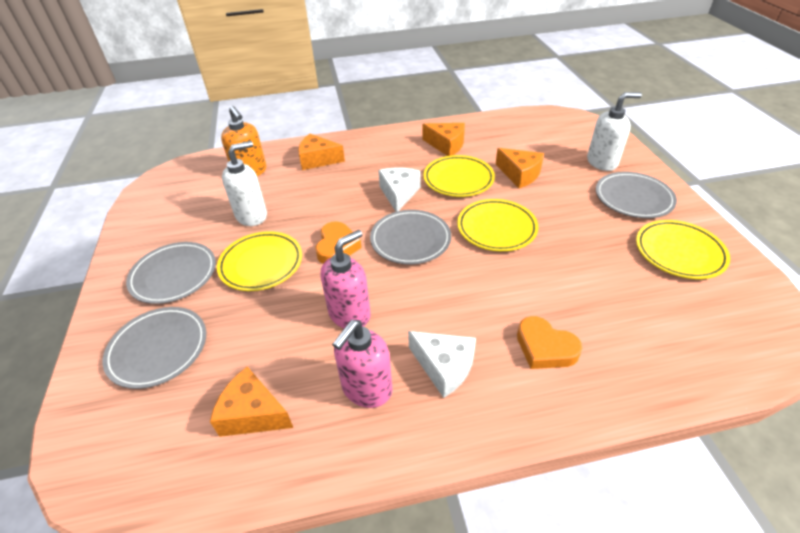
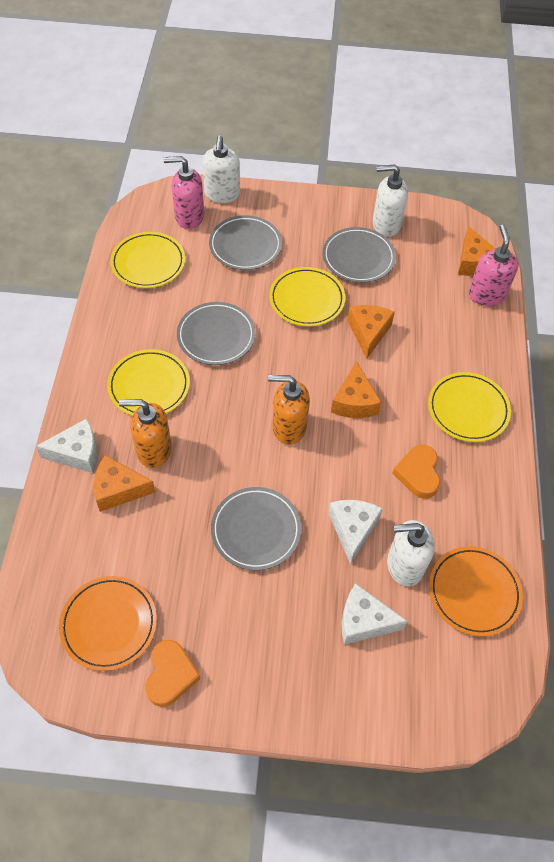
orange plate: none = 0 -> [59,576,157,671] [429,546,523,636] = 2
orange soap dispenser: [221,106,266,176] = 1 -> [119,399,172,468] [268,375,310,444] = 2
white cheese: [378,167,421,212] [408,331,476,398] = 2 -> [36,418,98,473] [329,500,383,565] [342,583,408,645] = 3
white soap dispenser: [222,141,267,226] [587,92,642,171] = 2 -> [202,135,240,203] [373,164,408,237] [387,520,435,586] = 3

